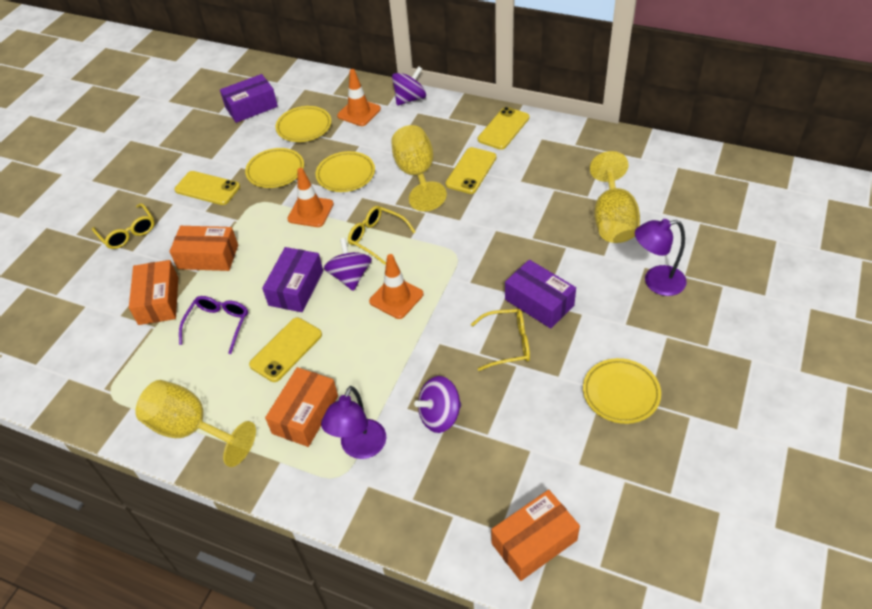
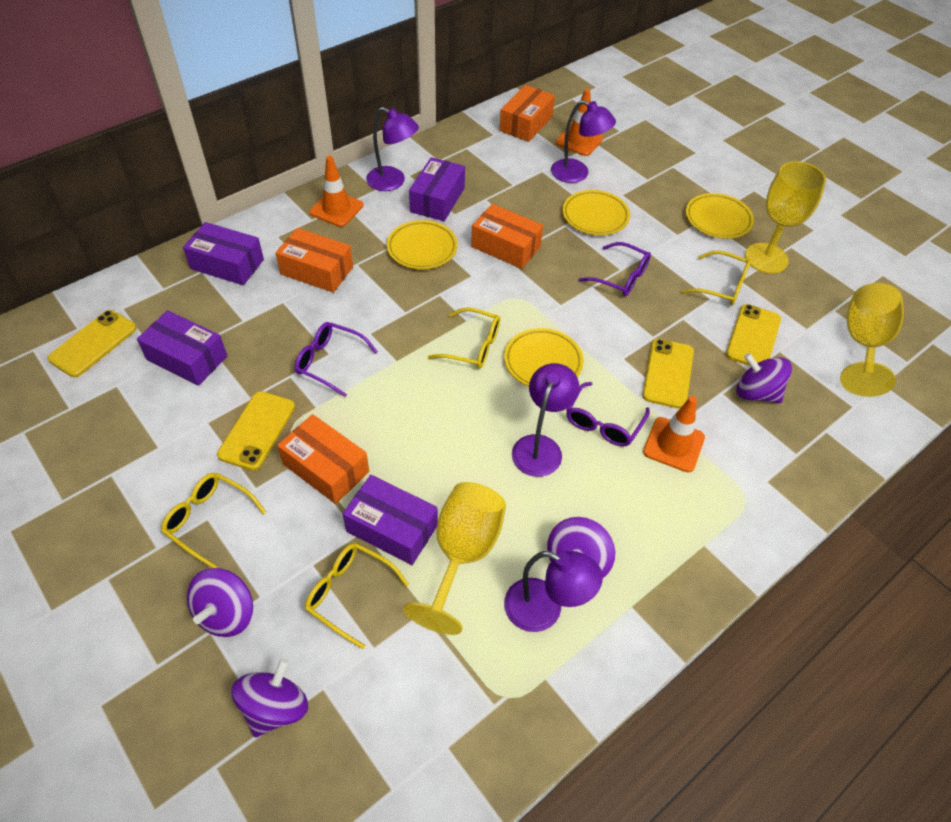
purple box: [220,74,278,123] [262,247,323,312] [505,260,576,329] = 3 -> [137,310,227,386] [183,222,264,285] [342,475,438,565] [409,157,465,221] = 4
purple glasses: [179,296,248,354] = 1 -> [295,322,378,397] [566,382,650,446] [578,242,651,296] = 3
purple lamp: [321,386,386,459] [635,219,687,296] = 2 -> [366,107,419,191] [504,551,603,632] [512,363,579,477] [551,100,616,183] = 4
purple spinning top: [324,238,372,291] [392,66,426,106] [414,376,461,433] = 3 -> [187,568,253,637] [231,658,308,737] [547,517,615,578] [737,353,792,403] = 4
yellow glasses: [92,203,155,249] [348,206,415,265] [471,309,530,371] = 3 -> [161,473,266,568] [305,543,409,649] [428,307,500,369] [682,251,751,305] = 4

